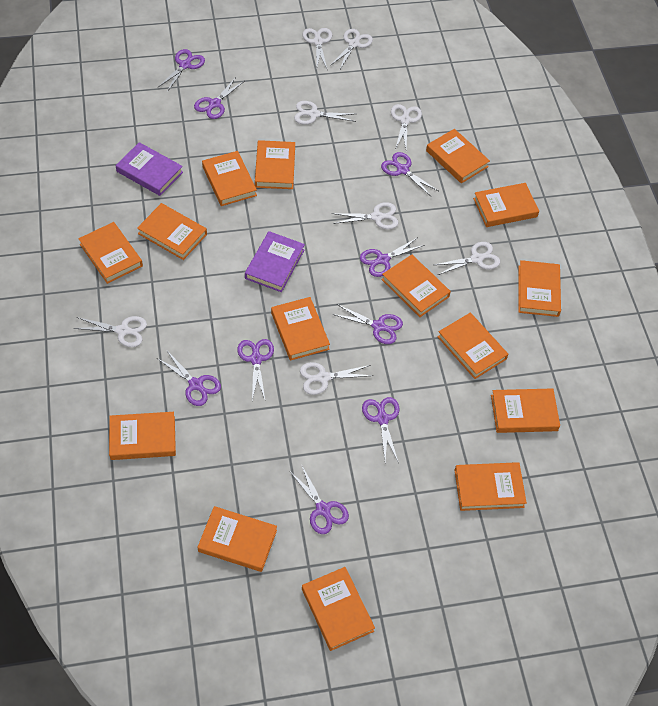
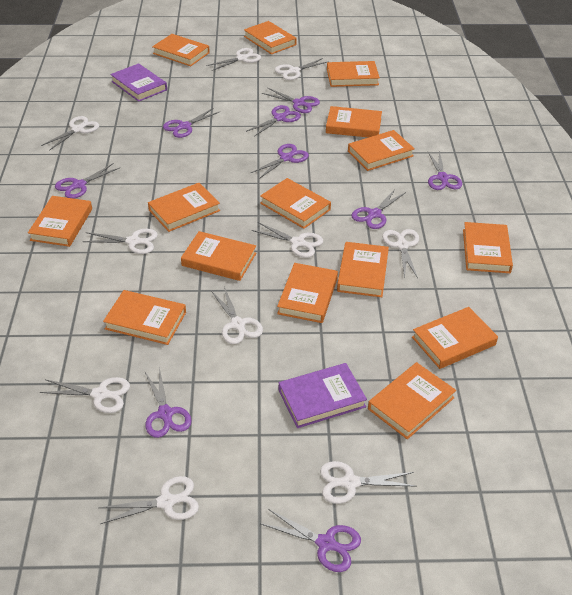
white scissors: [73,316,147,347] [294,101,356,125] [300,362,374,395] [302,28,332,69] [330,29,373,69] [332,202,398,229] [391,104,422,149] [434,242,500,275] = 8 -> [40,377,130,413] [41,116,99,151] [82,229,158,254] [99,476,199,524] [206,48,261,71] [211,287,263,344] [251,222,323,258] [275,58,327,80] [320,461,417,504] [382,229,419,278] = 10

